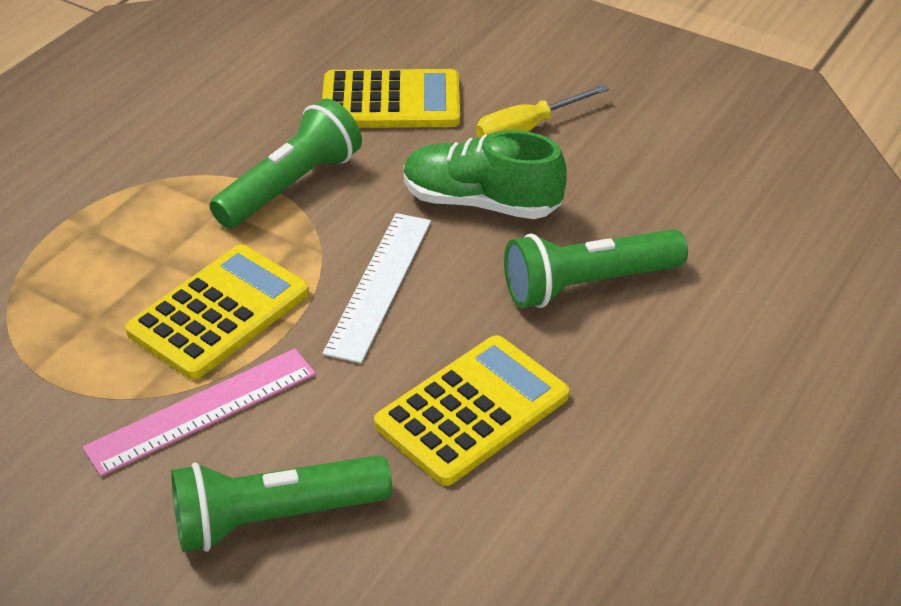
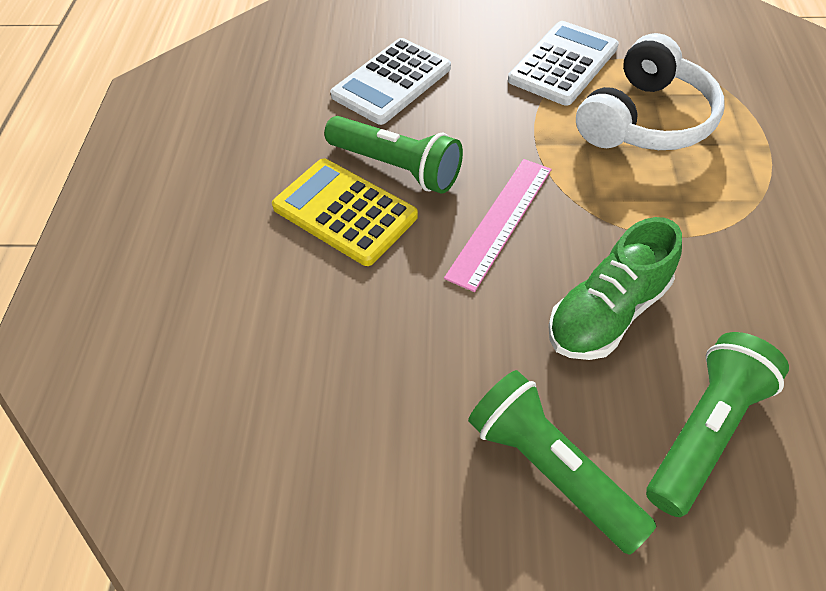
white calculator: none = 0 -> [330,38,451,125] [508,21,619,106] = 2
white headphones: none = 0 -> [576,33,725,150] = 1
white ruler: [323,213,431,363] = 1 -> none = 0
yellow calculator: [125,245,309,380] [322,69,460,128] [374,335,569,486] = 3 -> [272,159,418,266] = 1
yellow screwdriver: [476,85,609,138] = 1 -> none = 0

